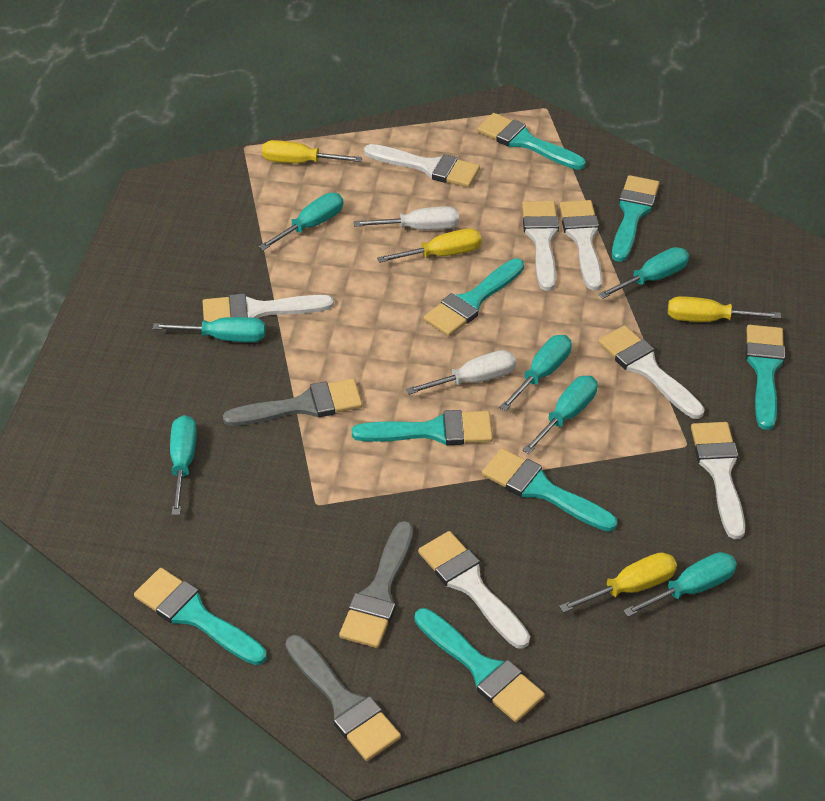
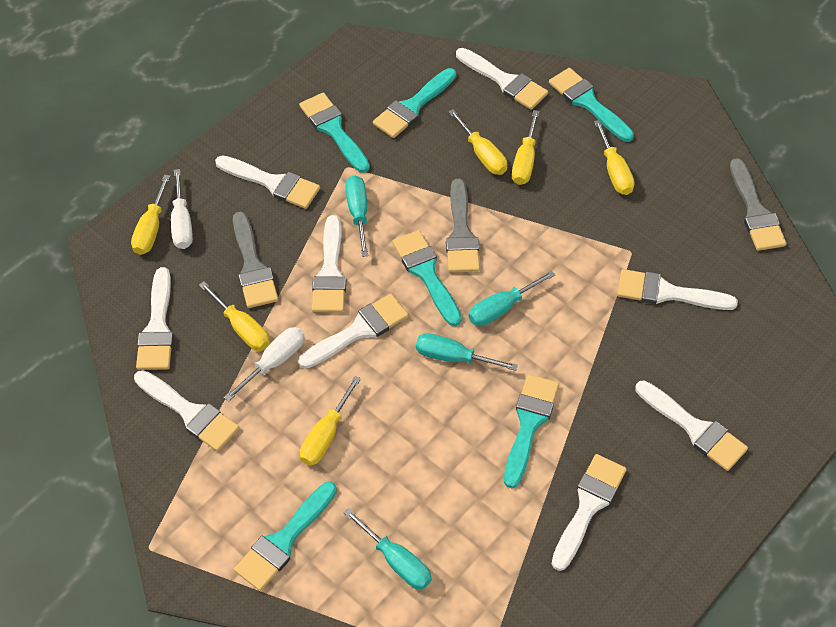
turquoise brush: [134,568,267,665] [352,410,493,445] [415,608,545,722] [424,258,524,337] [477,113,586,170] [482,448,618,532] [612,175,659,262] [746,325,785,430] = 8 -> [234,482,337,591] [299,93,370,173] [373,68,456,138] [392,230,462,326] [504,374,559,488] [549,68,634,142] = 6
turquoise screwdriver: [153,317,266,342] [170,415,197,515] [259,193,343,250] [499,335,572,411] [522,376,597,454] [598,247,689,299] [623,552,737,617] = 7 -> [344,508,432,590] [345,175,369,257] [416,333,518,371] [469,270,555,326] = 4
white brush: [203,293,334,322] [364,144,480,187] [418,531,530,649] [522,201,559,291] [559,200,602,290] [598,325,705,419] [691,422,745,539] = 7 -> [134,370,240,452] [136,267,174,370] [215,156,320,209] [298,294,409,369] [312,215,346,313] [456,48,548,110] [551,454,627,571] [617,269,738,310] [635,380,748,471] = 9
yellow screwdriver: [262,140,362,163] [377,228,482,263] [559,552,677,613] [668,296,781,322] = 4 -> [131,174,170,255] [199,281,270,351] [300,376,361,465] [448,109,507,175] [512,110,539,185] [594,120,635,195] = 6

